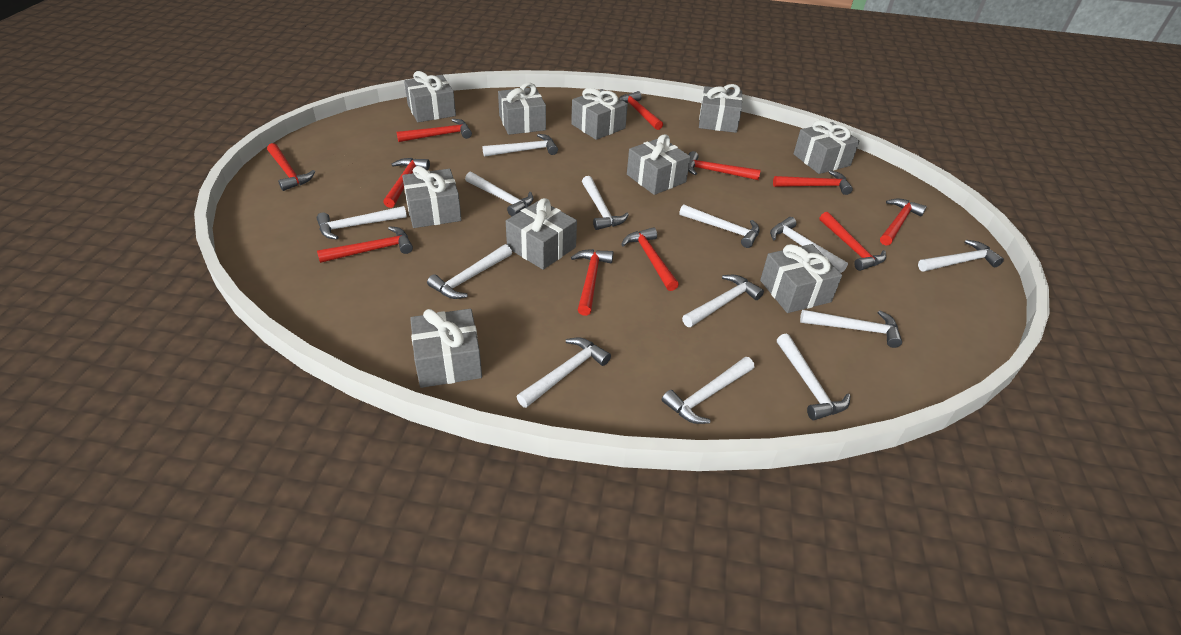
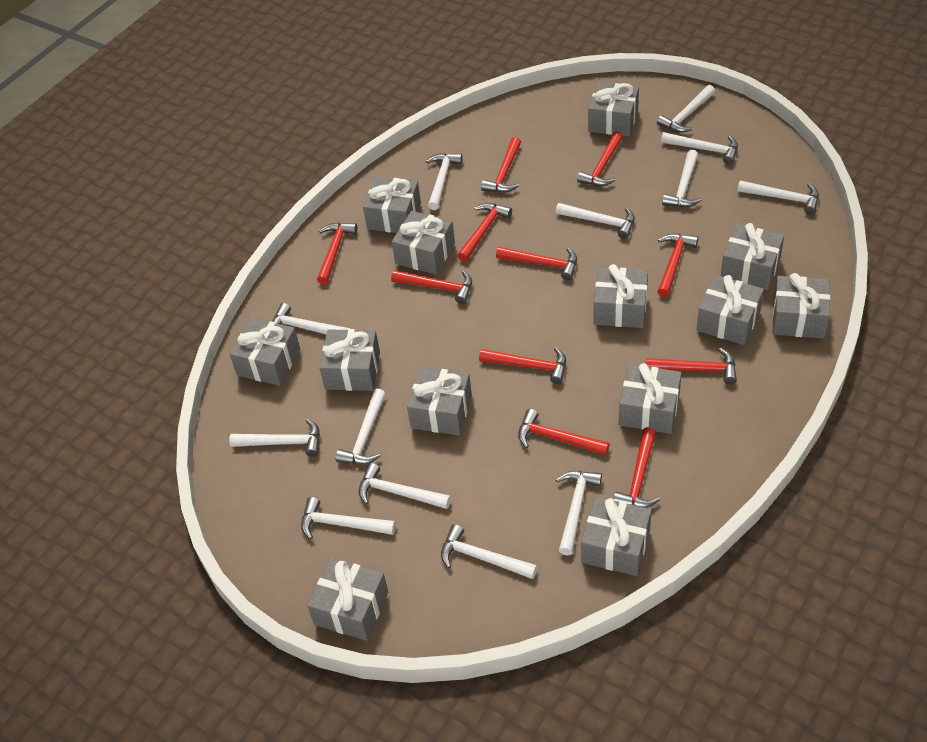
grey gift: [402,166,462,228] [404,71,456,122] [410,309,482,388] [498,83,546,135] [506,198,577,270] [571,88,628,140] [627,134,690,195] [699,84,743,133] [760,244,842,313] [794,120,860,174] = 10 -> [230,318,300,386] [307,558,388,641] [319,329,380,391] [363,176,421,233] [392,211,455,274] [407,367,472,435] [581,497,652,576] [588,82,639,137] [594,264,648,328] [619,363,682,434] [697,275,764,345] [721,223,784,290] [772,273,830,339] = 13

